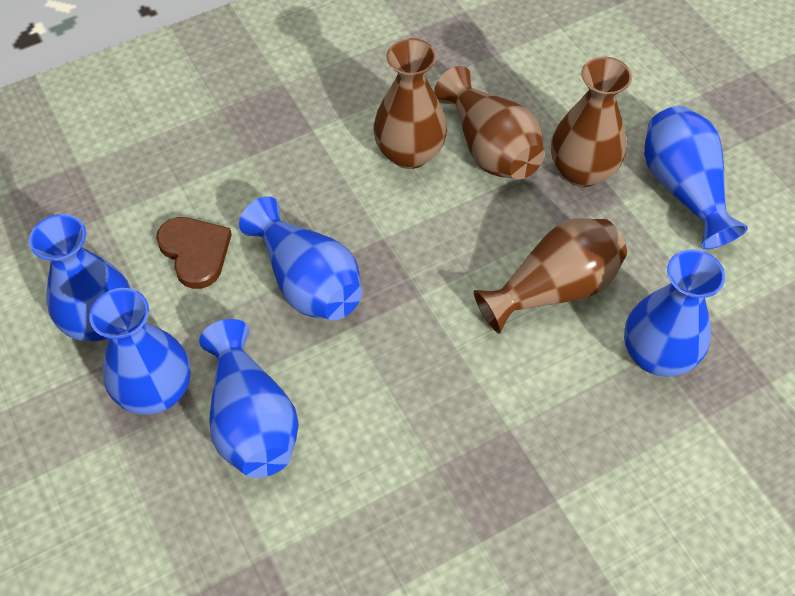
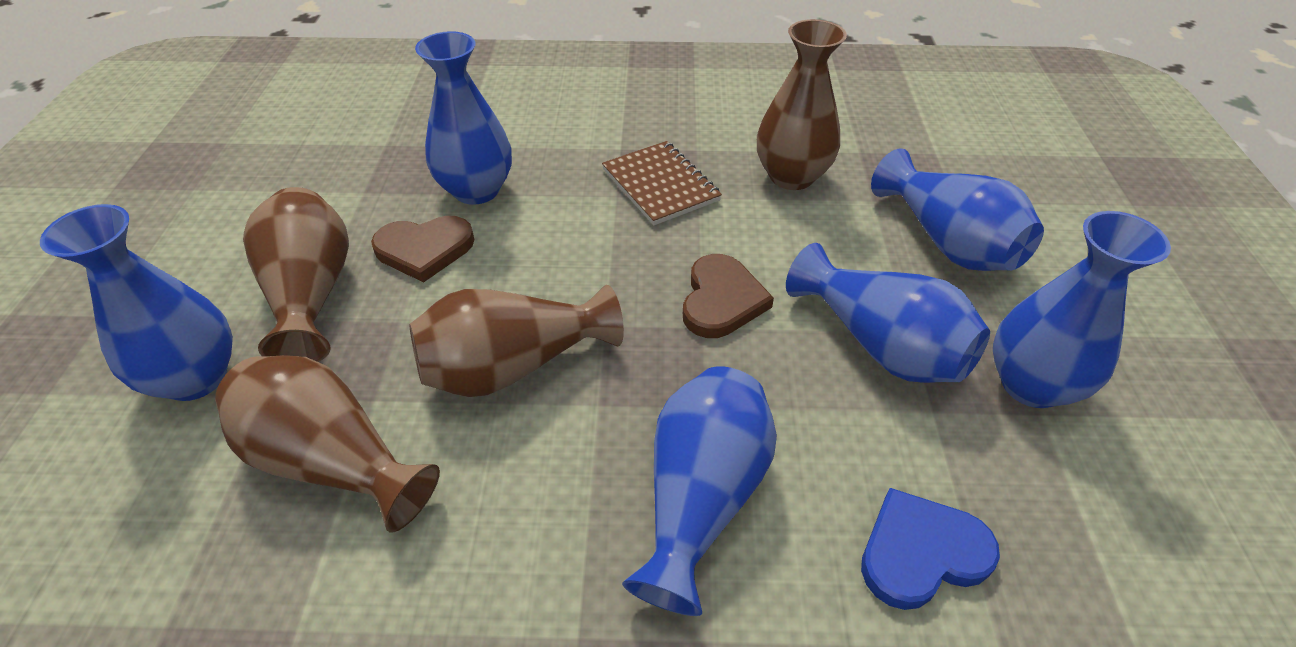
blue heart: none = 0 -> [861,488,1000,610] = 1
brown heart: [156,217,232,289] = 1 -> [371,216,475,282] [683,254,774,338] = 2
brown notebook: none = 0 -> [602,141,722,225] = 1

